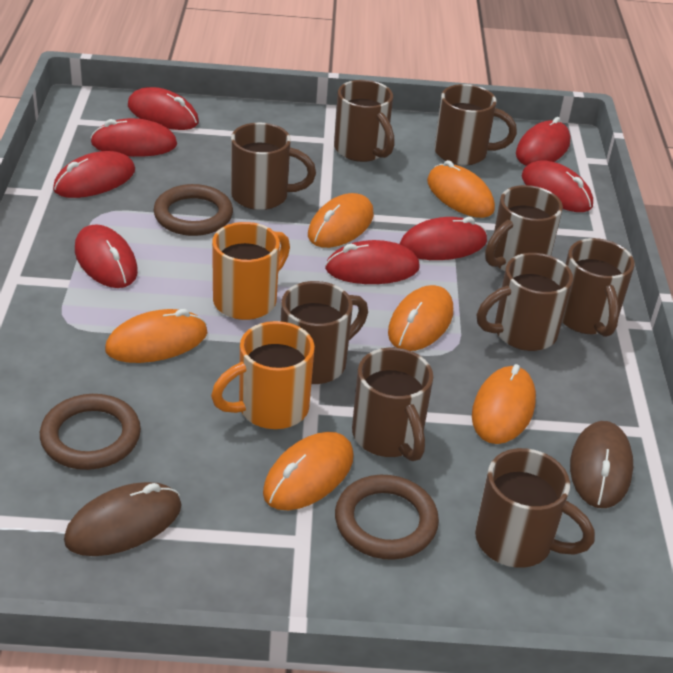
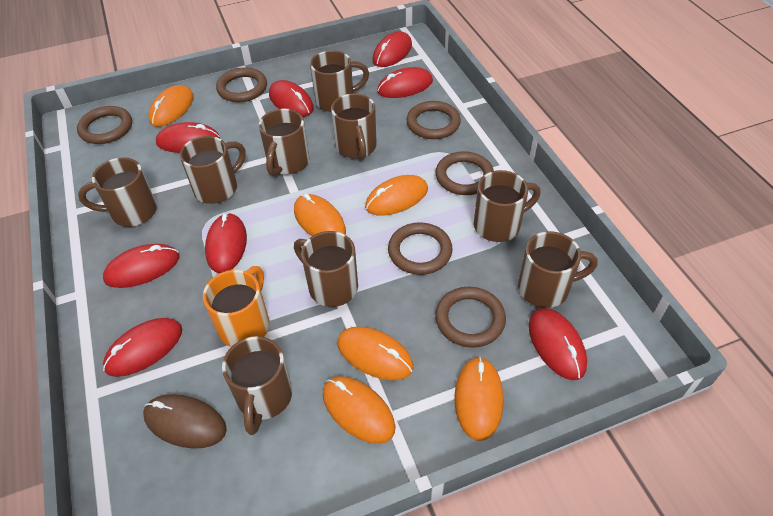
brown mouse: [64,482,182,556] [570,421,633,508] = 2 -> [143,394,227,449] = 1
brown ring: [40,394,141,470] [154,184,233,236] [335,475,439,560] = 3 -> [77,106,132,144] [216,68,267,102] [388,222,453,275] [407,101,461,139] [435,151,494,195] [435,287,506,348] = 6
orange mug: [211,321,315,429] [212,222,290,320] = 2 -> [203,266,269,347] = 1

